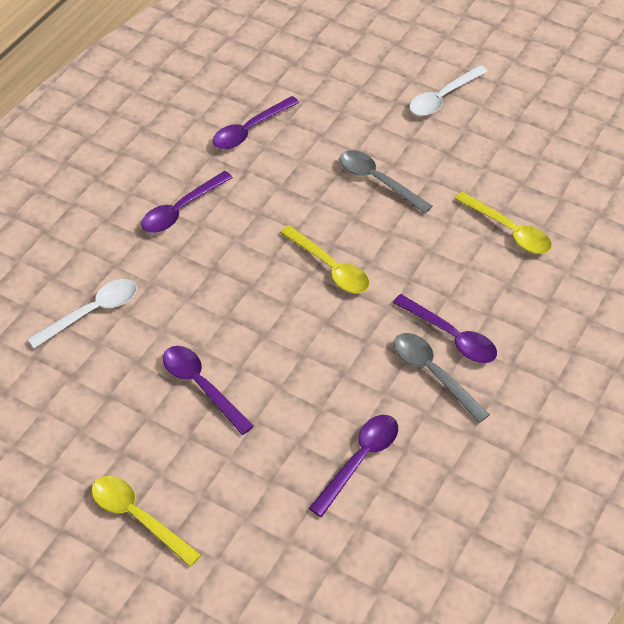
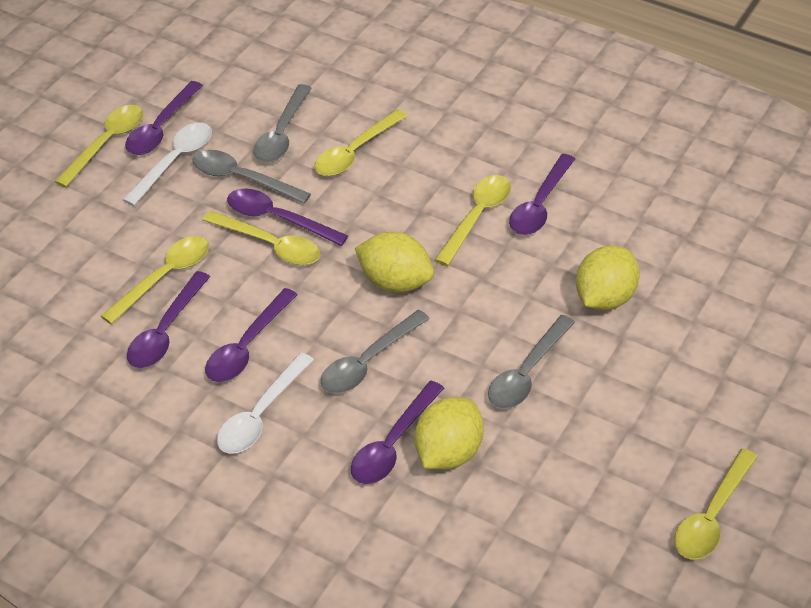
grey spoon: [340,150,432,214] [394,333,490,423] = 2 -> [192,150,311,204] [254,84,312,163] [320,310,430,394] [488,315,575,409] = 4
purple spoon: [141,171,233,233] [163,346,254,435] [212,96,299,149] [309,415,398,517] [393,294,497,363] = 5 -> [125,81,203,155] [127,271,210,368] [205,288,298,382] [227,188,348,246] [351,381,444,484] [509,154,575,235] = 6
yellow lemon: none = 0 -> [355,232,434,293] [414,397,484,470] [576,245,640,311] = 3
yellow spoon: [91,476,201,567] [280,225,369,293] [455,192,552,254] = 3 -> [55,105,143,187] [101,236,209,324] [203,211,320,265] [314,109,407,176] [435,175,511,266] [674,448,758,560] = 6

